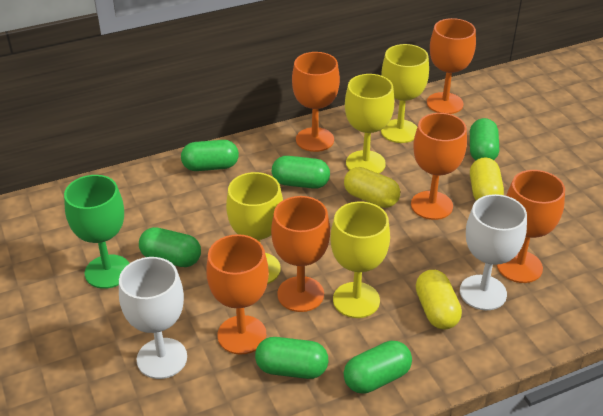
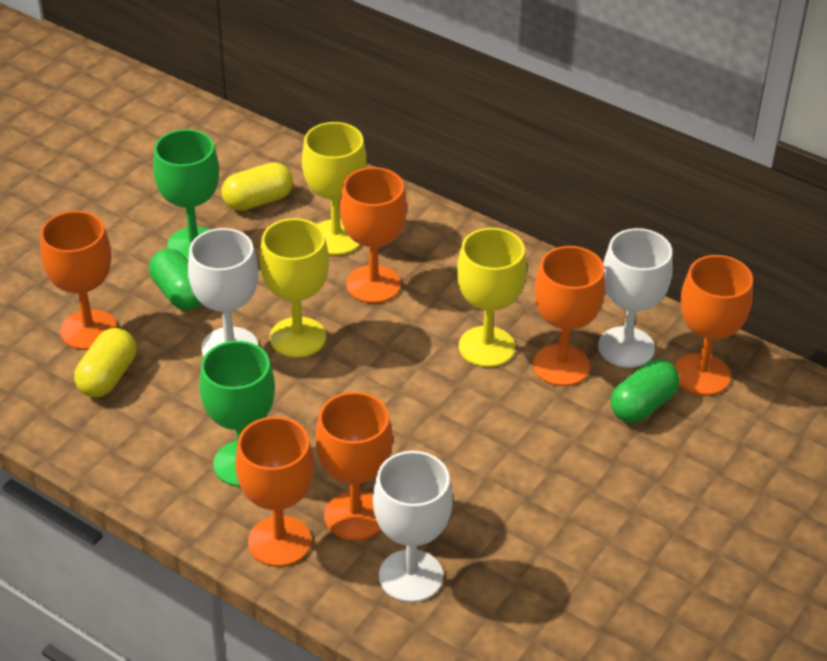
green capsule: [139,227,201,267] [181,140,239,171] [255,337,328,379] [272,156,330,189] [344,341,412,394] [470,118,499,161] = 6 -> [149,248,202,311] [611,359,680,423] = 2
green goblet: [64,175,130,289] = 1 -> [153,129,219,260] [199,341,275,487] = 2
white goblet: [119,257,187,379] [460,194,527,310] = 2 -> [188,228,258,357] [373,451,453,603] [598,228,673,368] = 3
yellow capsule: [344,167,400,208] [416,270,462,330] [470,157,504,200] = 3 -> [74,328,136,397] [221,162,293,211] = 2
yellow goblet: [226,172,283,284] [331,201,390,318] [345,74,394,173] [381,44,429,143] = 4 -> [260,218,329,358] [302,122,367,255] [457,228,527,367] = 3

